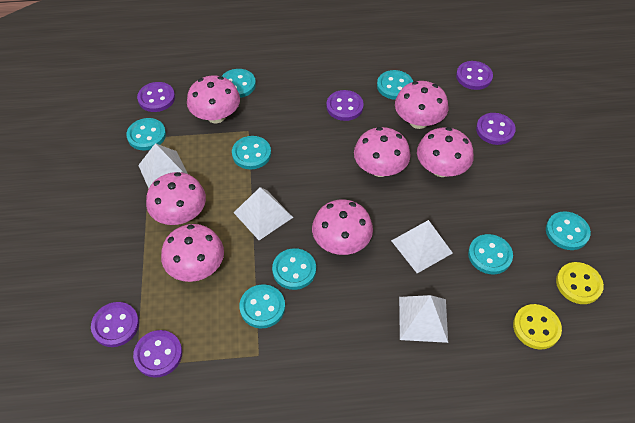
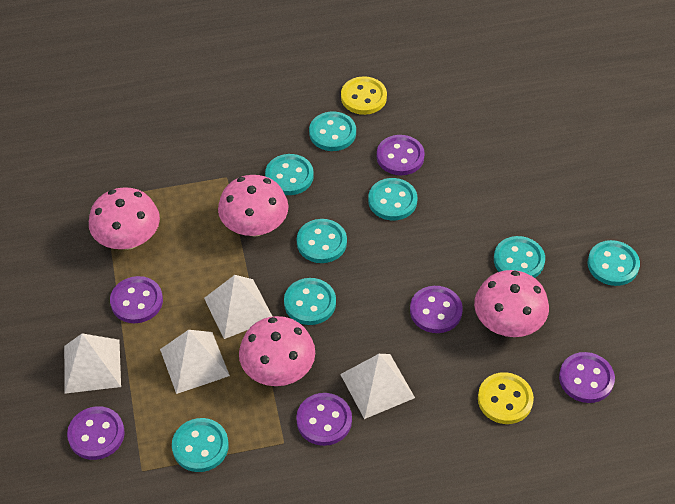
pink mushroom: [146,172,206,225] [161,224,224,282] [187,75,240,123] [312,199,373,255] [354,127,410,177] [395,81,448,129] [417,127,474,177] = 7 -> [89,187,160,250] [218,175,288,237] [239,316,315,386] [474,270,549,337] = 4

